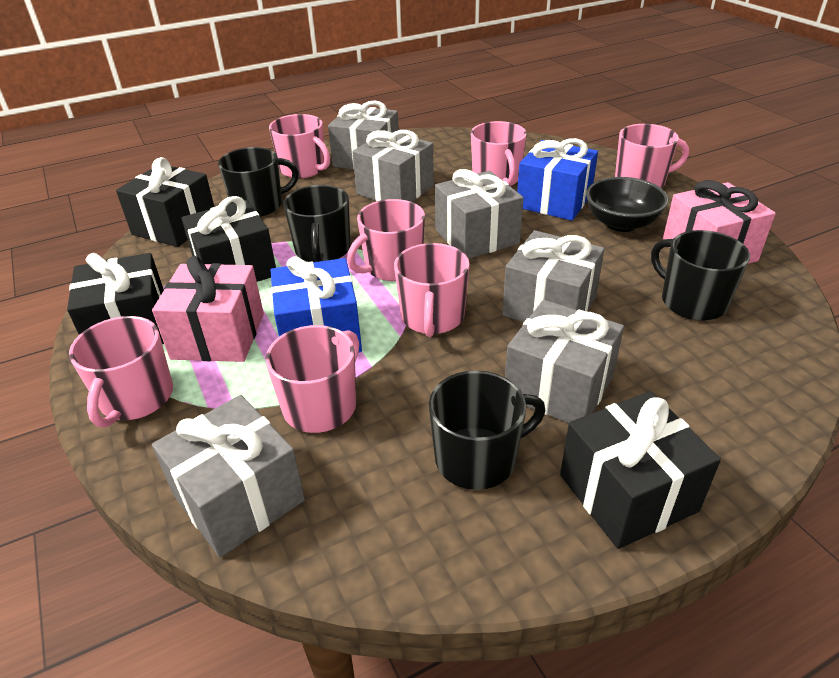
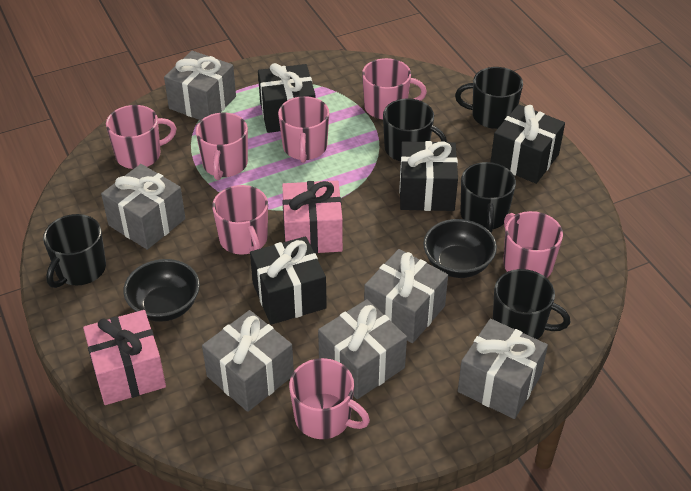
black bowl: [586,177,669,232] = 1 -> [124,259,200,322] [423,219,497,278] = 2
black mug: [218,147,299,217] [283,185,350,262] [429,371,545,490] [651,230,750,321] = 4 -> [43,214,106,288] [383,98,447,161] [455,67,523,129] [460,162,516,233] [493,269,570,340] = 5
blue gift: [270,256,362,353] [517,138,598,221] = 2 -> none = 0

